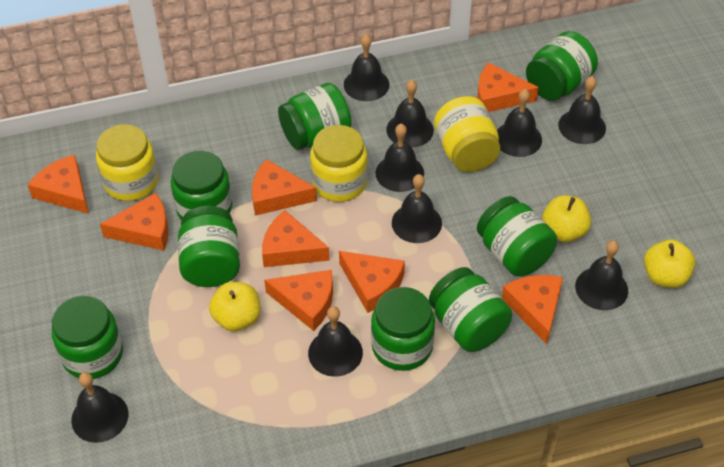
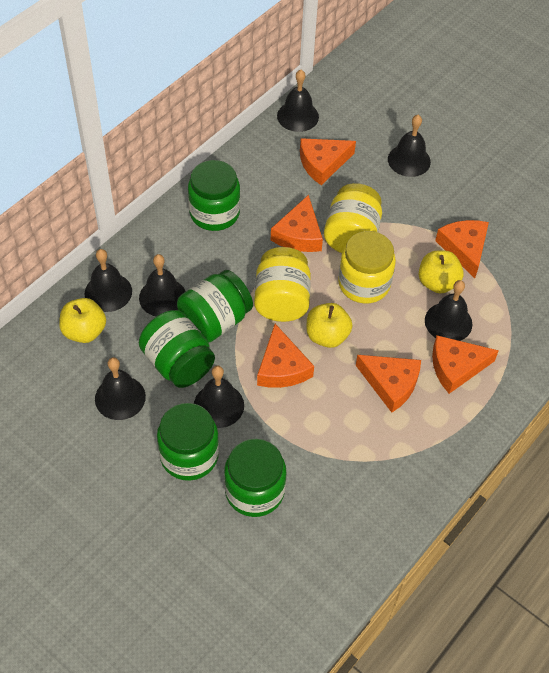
black bell: [71,372,129,443] [308,306,363,377] [344,34,389,101] [375,124,424,192] [386,80,434,148] [392,174,442,243] [497,89,542,157] [558,76,606,144] [575,240,628,310] = 9 -> [85,249,132,312] [95,357,146,420] [139,254,186,316] [194,365,244,428] [277,70,319,132] [388,115,431,177] [425,280,472,341] = 7
green jar: [52,296,123,379] [171,151,232,220] [178,206,240,287] [278,83,352,150] [371,287,435,371] [429,267,512,352] [477,196,557,276] [526,31,598,101] = 8 -> [139,310,215,388] [157,403,219,481] [177,270,253,343] [188,160,240,231] [224,439,286,517] = 5
orange cheese: [28,155,89,214] [100,193,169,251] [252,159,317,216] [262,210,329,267] [264,270,333,331] [339,251,405,313] [477,63,539,112] [502,275,563,344] = 8 -> [257,324,314,388] [271,195,323,252] [300,138,356,185] [356,355,421,413] [432,335,499,394] [435,220,489,278] = 6

